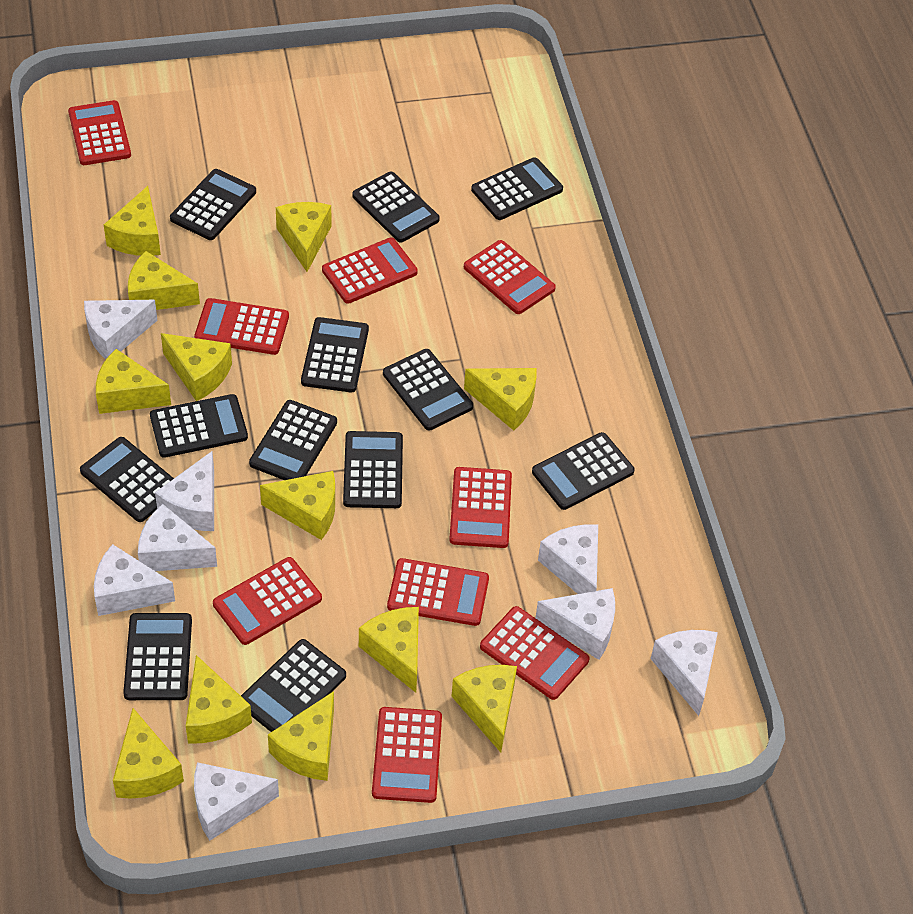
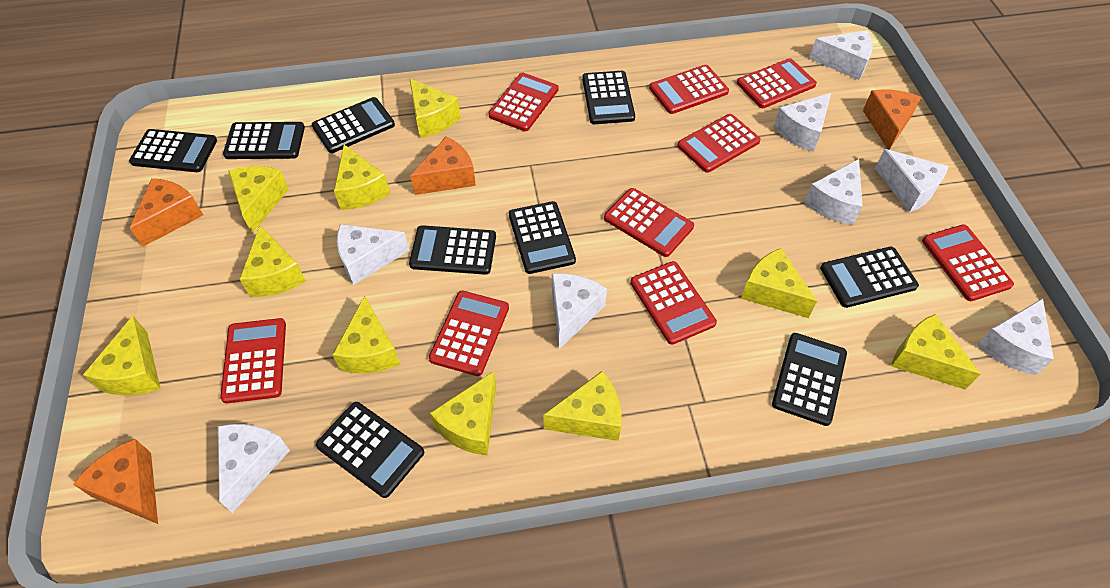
black calculator: [80,437,174,522] [123,613,192,700] [150,394,248,458] [170,169,256,240] [241,639,346,732] [249,400,337,480] [301,317,369,392] [343,431,403,508] [352,172,440,242] [383,349,473,431] [471,157,563,220] [532,432,635,510] = 12 -> [129,129,217,172] [223,122,305,159] [312,97,395,153] [316,402,424,498] [409,225,496,275] [509,201,576,274] [582,71,635,124] [772,333,847,426] [820,247,919,308] = 9
orange cheese: none = 0 -> [73,439,158,524] [130,178,203,247] [410,136,476,195] [863,89,921,150] = 4
yellow cheese: [96,349,171,414] [104,186,161,256] [113,708,184,799] [128,251,200,310] [161,333,232,401] [186,655,252,743] [260,471,335,540] [268,691,334,781] [276,202,332,272] [359,607,419,693] [451,665,517,752] [464,368,537,430] = 12 -> [83,316,161,395] [228,166,289,233] [240,225,306,297] [333,296,400,374] [334,145,390,210] [409,78,461,138] [430,371,496,456] [543,371,622,441] [741,248,817,318] [891,314,980,390] = 10

